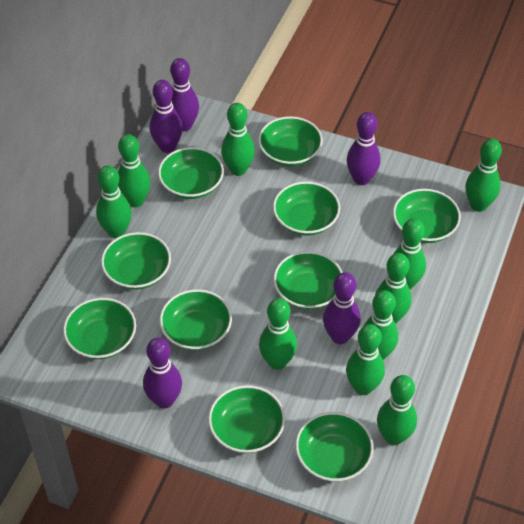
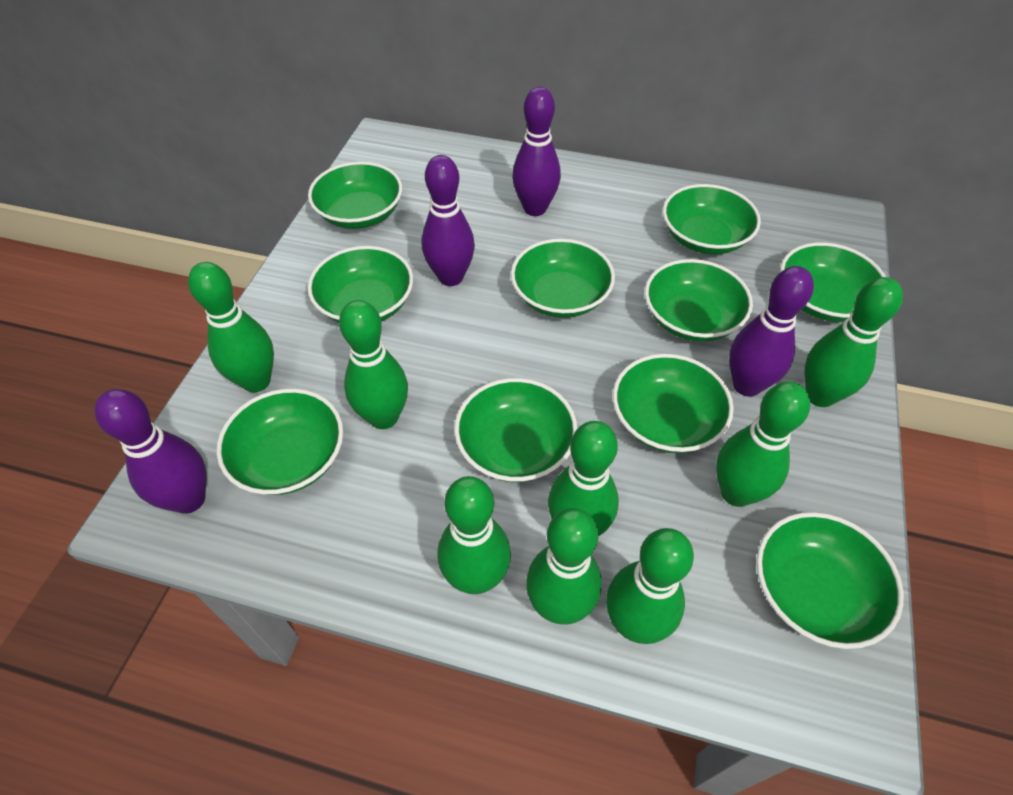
green bowling pin: [96,165,132,238] [118,134,151,207] [221,103,255,176] [259,298,297,370] [346,324,385,395] [364,290,398,360] [375,253,412,324] [377,375,417,445] [393,218,426,290] [466,139,502,212] = 10 -> [188,262,274,392] [339,300,408,429] [437,476,511,594] [526,508,602,625] [548,421,619,536] [606,528,694,644] [716,382,810,507] [805,277,903,407] = 8
purple bowling pin: [143,338,182,409] [150,80,183,153] [170,58,199,131] [323,272,361,344] [347,112,380,185] = 5 -> [95,389,207,514] [421,155,475,286] [512,87,561,216] [729,266,814,397] = 4

